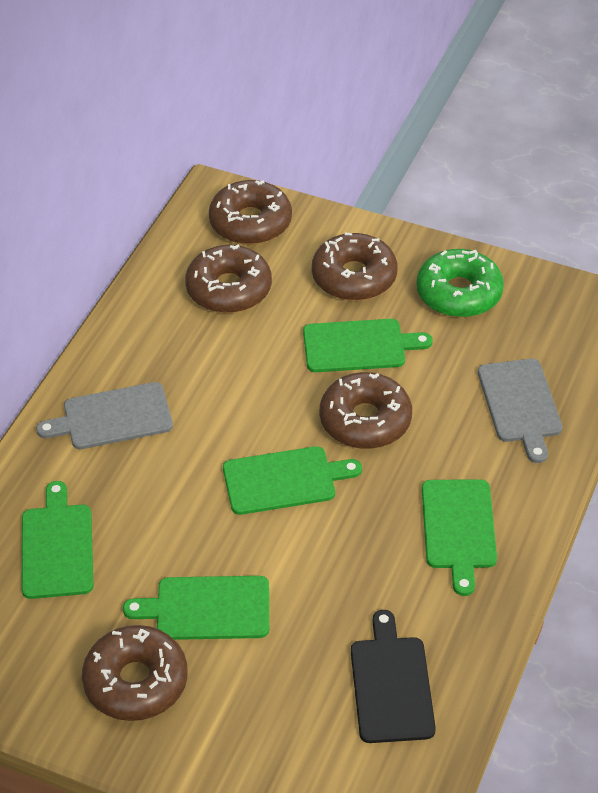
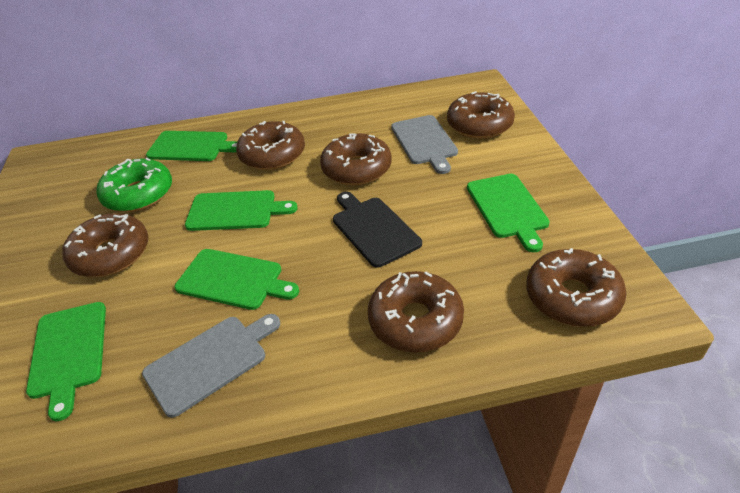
brown donut: [82,625,188,721] [185,244,272,313] [209,180,292,245] [312,233,397,301] [320,372,412,449] = 5 -> [62,213,148,277] [236,121,305,170] [320,133,392,185] [368,271,464,353] [447,91,515,139] [526,248,627,327] = 6

